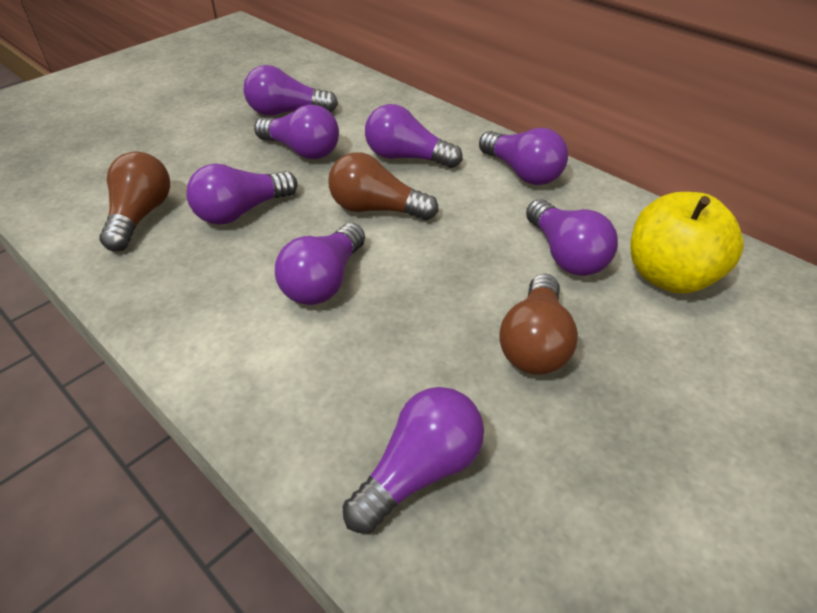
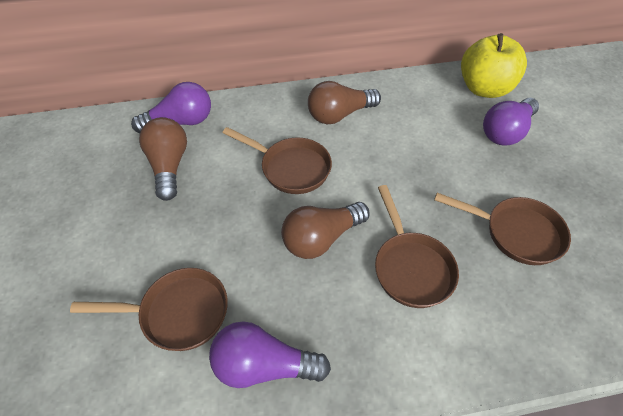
brown pan: none = 0 -> [70,268,228,351] [223,127,332,194] [375,185,459,308] [434,193,571,265] = 4
purple light bulb: [186,164,297,225] [244,65,338,116] [254,104,339,159] [275,223,365,305] [342,387,484,534] [365,104,463,168] [479,128,568,185] [526,199,618,276] = 8 -> [131,82,211,133] [209,321,331,388] [483,98,539,145] = 3

